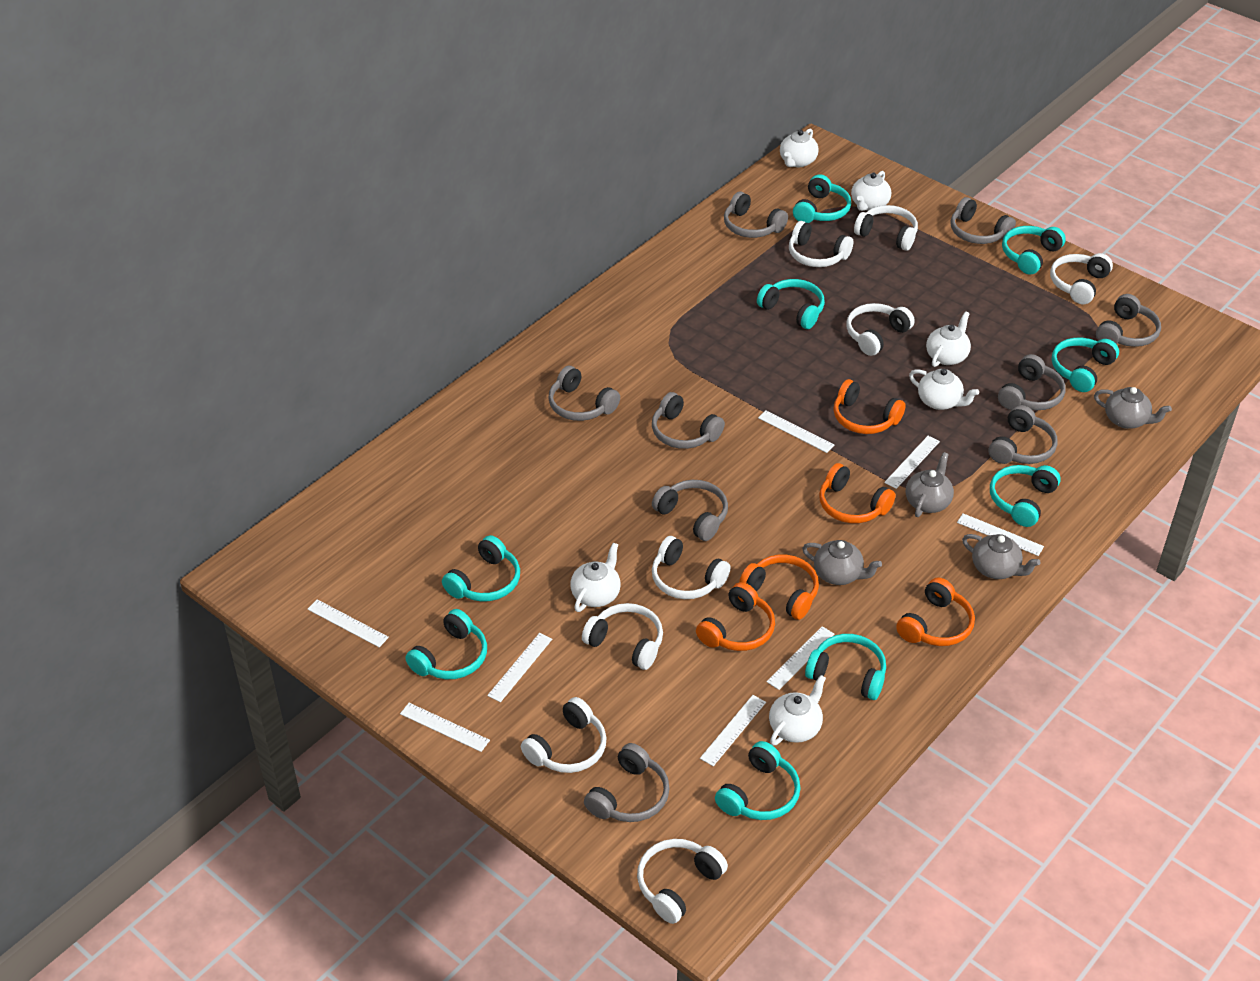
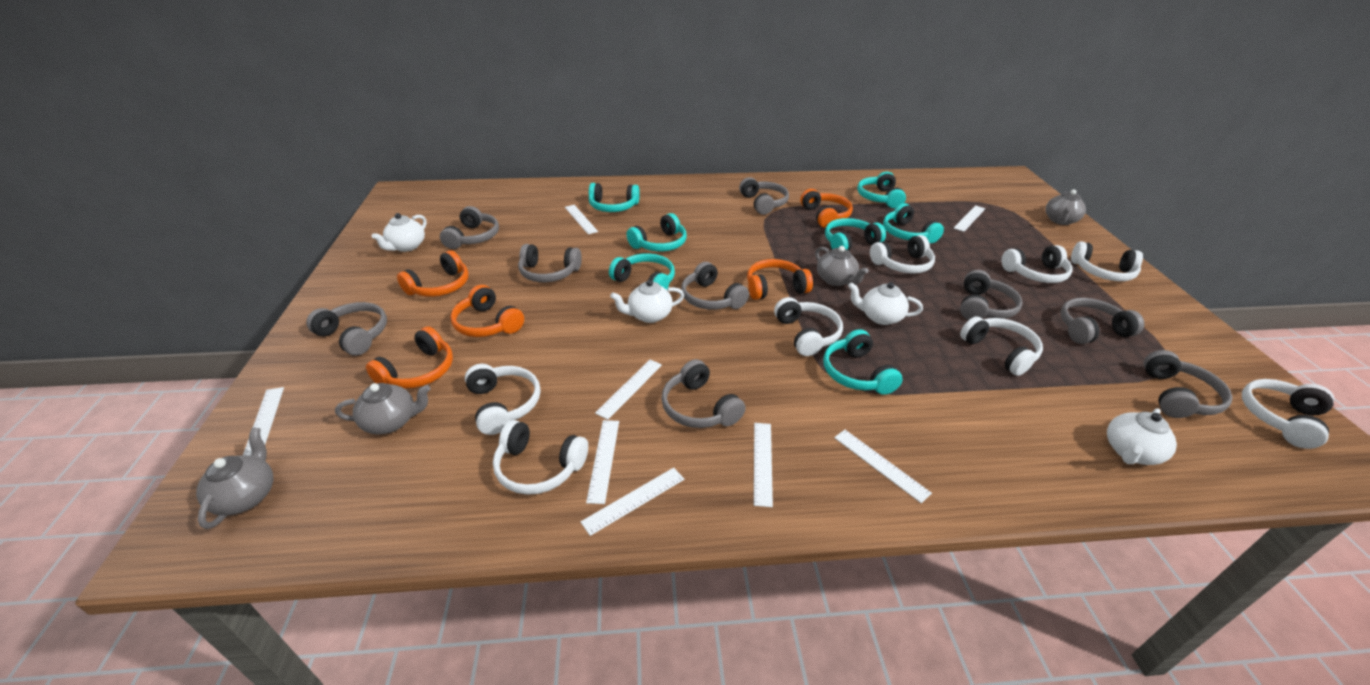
turquoise headphones: [406,609,487,679] [442,535,520,601] [715,741,801,820] [757,279,825,329] [793,174,851,223] [805,634,886,700] [990,465,1061,527] [1002,226,1066,275] [1052,338,1119,392] = 9 -> [589,183,640,212] [609,253,675,290] [627,213,687,251] [823,329,903,395] [825,218,886,251] [857,172,906,208] [883,203,944,243] = 7
white teapot: [570,542,621,612] [769,675,826,745] [780,129,819,167] [851,171,891,211] [909,369,979,410] [926,311,971,367] = 6 -> [372,213,427,252] [610,280,684,323] [848,282,923,325] [1107,408,1177,465] = 4

